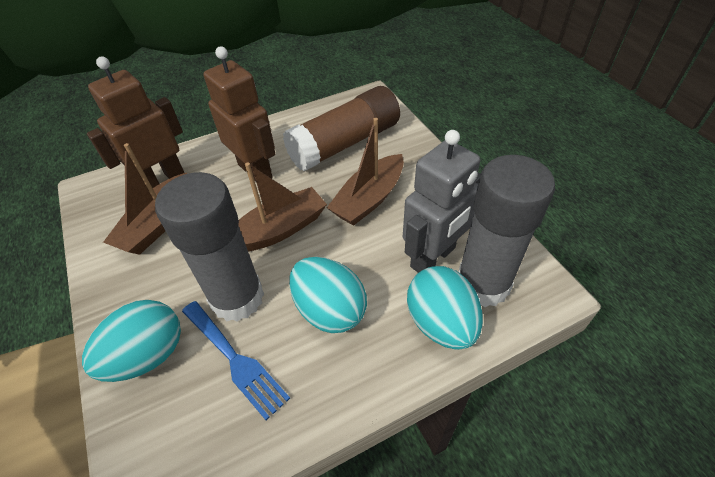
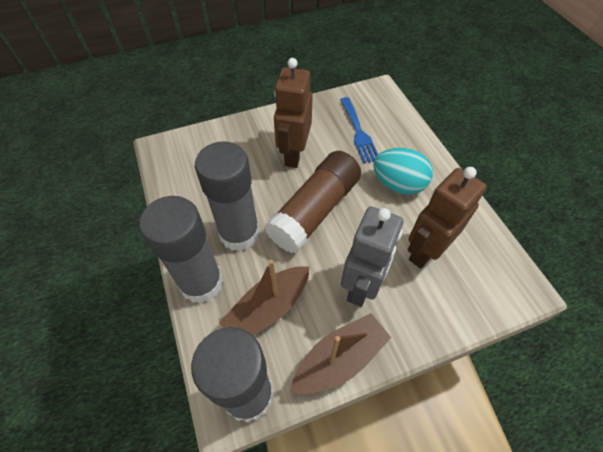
brown boat: [103,143,187,255] [238,162,327,252] [327,118,404,226] = 3 -> [219,260,309,336] [290,313,391,394] = 2
grey glue stick: [155,172,264,322] [458,155,555,307] = 2 -> [140,196,224,303] [191,327,274,423] [195,141,260,252] = 3
turquoise egg: [82,300,181,382] [289,257,367,333] [407,266,483,350] = 3 -> [373,148,433,195] = 1

